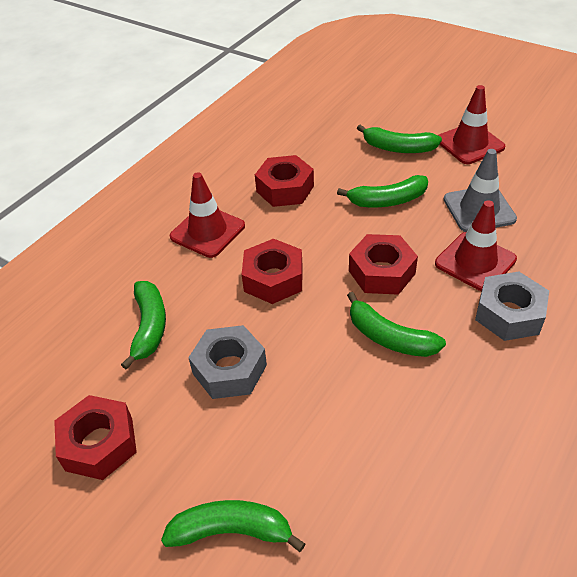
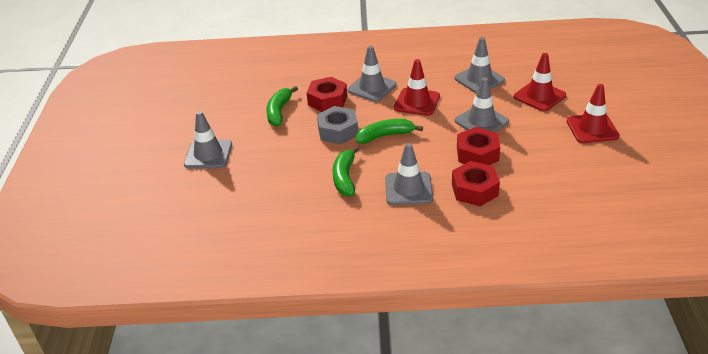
green banana: [121,281,166,370] [161,500,305,552] [337,175,428,207] [347,292,446,357] [357,124,442,153] = 5 -> [266,86,298,127] [333,146,359,196] [356,119,423,144] = 3
grey nut: [188,325,267,399] [475,272,549,341] = 2 -> [317,106,358,144] = 1
grey traffic cone: [444,149,517,232] = 1 -> [184,111,232,169] [347,46,397,102] [385,143,433,205] [454,37,505,93] [455,77,509,132] = 5
red nut: [54,395,137,480] [242,239,303,304] [255,155,314,207] [349,234,418,295] = 4 -> [307,77,347,112] [452,161,500,206] [457,127,500,165] = 3

